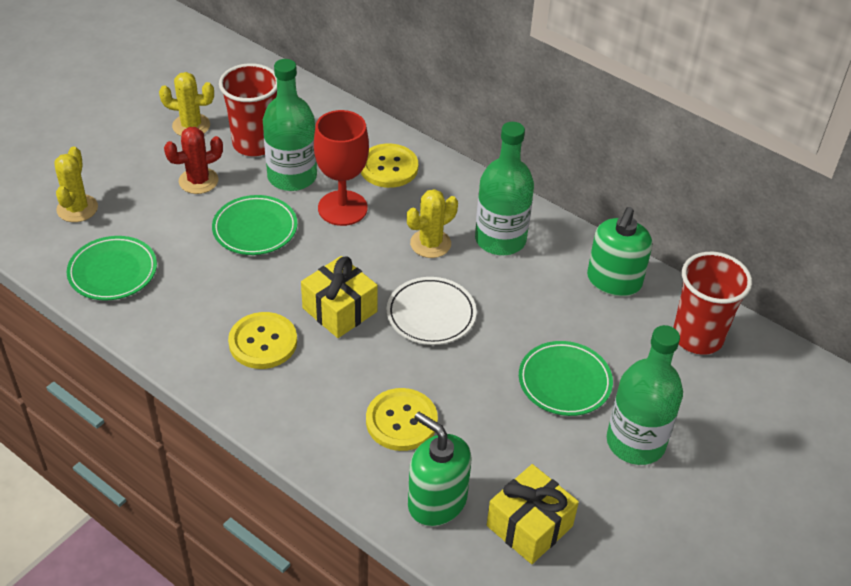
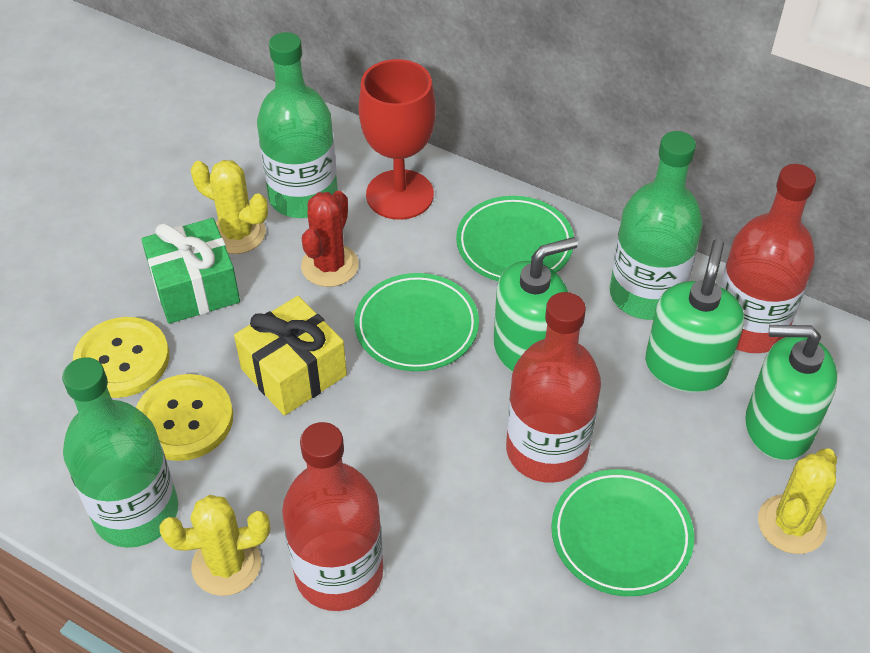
green gift: none = 0 -> [141,218,240,324] = 1
green soap dispenser: [408,412,471,526] [587,207,652,297] = 2 -> [494,237,578,373] [645,239,744,393] [745,325,838,460] = 3
red bottle: none = 0 -> [282,422,383,611] [506,292,601,483] [719,164,816,353] = 3
red cup: [219,63,277,156] [673,252,752,355] = 2 -> none = 0
white plate: [386,277,477,345] = 1 -> none = 0
yellow button: [228,312,297,369] [361,144,418,188] [366,388,438,451] = 3 -> [73,317,169,398] [136,374,233,461] = 2
yellow gift: [301,256,378,338] [487,464,579,564] = 2 -> [234,296,347,416] = 1

